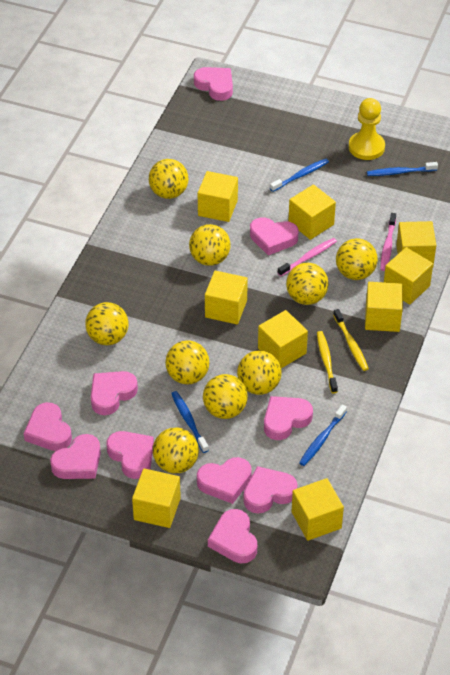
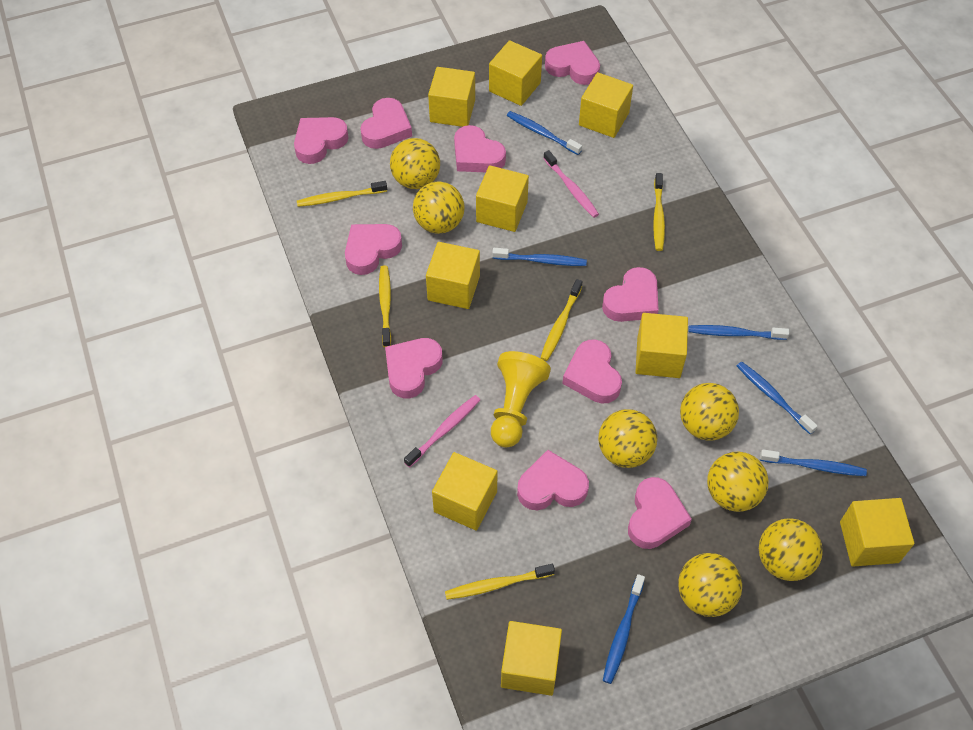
blue toothbrush: [171,391,209,453] [270,159,329,192] [299,405,347,466] [367,162,438,176] = 4 -> [492,248,587,266] [507,111,582,155] [603,574,645,684] [688,325,789,340] [737,362,818,435] [760,449,867,476] = 6
yellow ball: [85,302,128,345] [149,159,188,199] [153,427,199,474] [165,341,210,384] [189,224,231,266] [203,374,248,419] [237,350,282,395] [286,263,329,305] [336,238,378,280] = 9 -> [390,138,440,189] [413,181,465,234] [598,409,657,468] [678,553,742,617] [680,383,739,441] [707,452,769,512] [759,518,823,581] = 7
yellow toothbrush: [317,331,338,393] [333,309,369,371] = 2 -> [297,181,387,207] [379,266,391,347] [445,564,555,600] [540,279,583,361] [653,173,665,251] = 5

